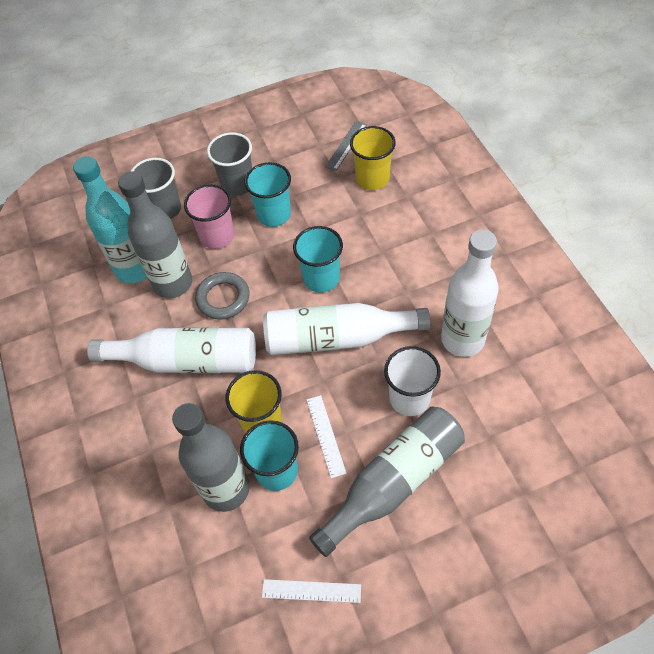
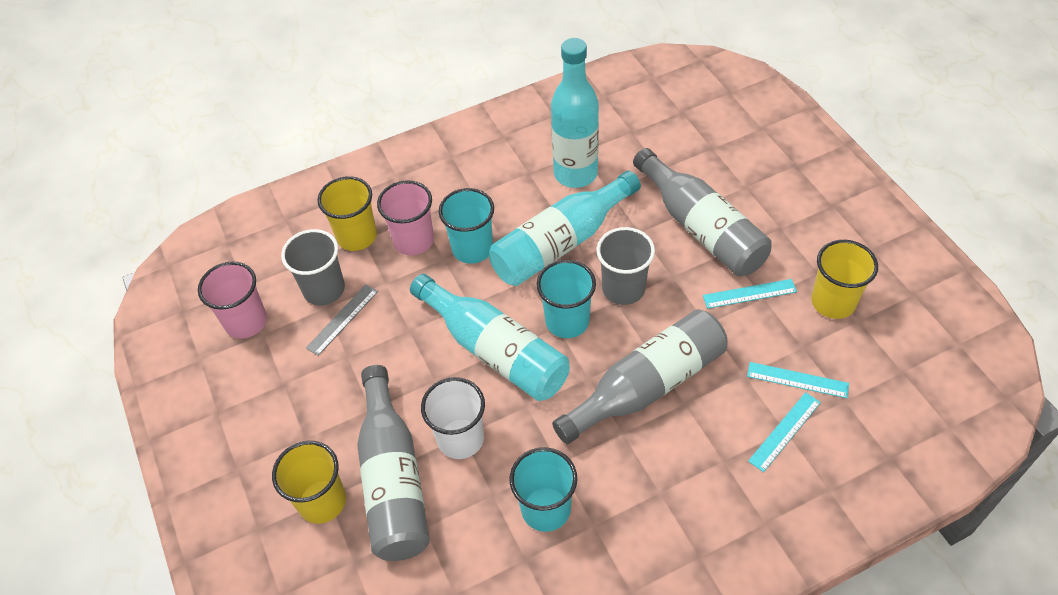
grey ring: [195,272,249,320] = 1 -> none = 0
pink cup: [184,184,235,249] = 1 -> [198,261,267,339] [377,180,434,255] = 2
turquoise bottle: [73,156,147,283] = 1 -> [410,274,570,401] [489,171,641,286] [551,38,599,188] = 3
turquoise ruler: none = 0 -> [703,279,797,309] [747,362,849,398] [748,392,821,472] = 3
white bottle: [87,327,256,373] [263,303,430,355] [441,230,499,357] = 3 -> none = 0
white ruler: [262,579,361,603] [307,395,346,478] = 2 -> none = 0
yellow cup: [225,370,282,433] [350,126,396,190] = 2 -> [272,441,346,524] [317,176,377,251] [811,240,878,319] = 3

